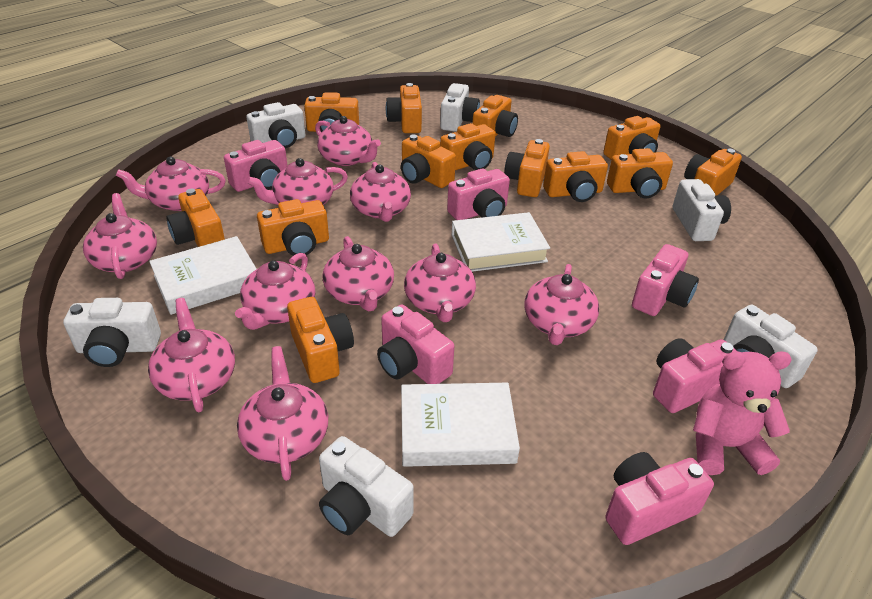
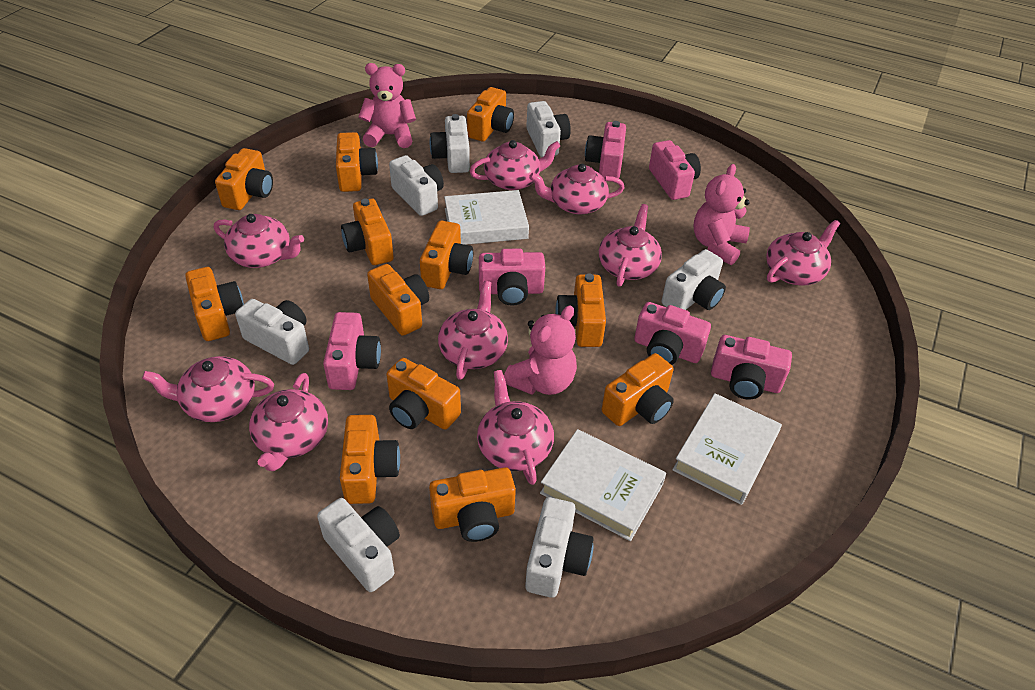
orange camera: [166,189,225,247] [257,199,329,256] [287,297,354,383] [304,92,359,132] [386,83,422,133] [401,134,456,188] [440,123,496,170] [472,95,518,137] [505,139,550,197] [543,151,608,202] [603,116,660,160] [607,148,673,198] [684,149,742,196] = 13 -> [185,267,244,341] [215,148,273,210] [336,132,378,192] [340,415,400,504] [341,198,394,265] [367,264,429,336] [386,358,461,430] [420,221,473,289] [429,467,516,542] [467,87,514,142] [555,273,606,347] [602,353,674,426] = 12
pink teapot: [83,193,157,279] [116,157,225,211] [148,298,235,412] [235,253,315,330] [237,346,328,481] [247,158,348,205] [315,116,381,166] [322,236,394,311] [350,162,411,222] [404,243,476,322] [524,264,599,345] = 11 -> [142,356,274,422] [214,214,304,268] [249,373,328,471] [438,281,508,380] [470,140,560,190] [477,370,554,485] [529,164,625,214] [599,204,662,287] [766,220,840,286] = 9
pink teddy bear: [693,351,792,475] = 1 -> [358,63,416,148] [504,306,577,395] [693,164,750,265] = 3
white camera: [63,298,161,367] [247,102,305,148] [319,436,414,537] [440,83,480,132] [673,179,731,241] [724,305,818,388] = 6 -> [235,299,309,365] [317,498,400,592] [389,155,444,216] [430,114,470,173] [525,497,594,598] [526,101,571,157] [662,249,726,310] = 7

